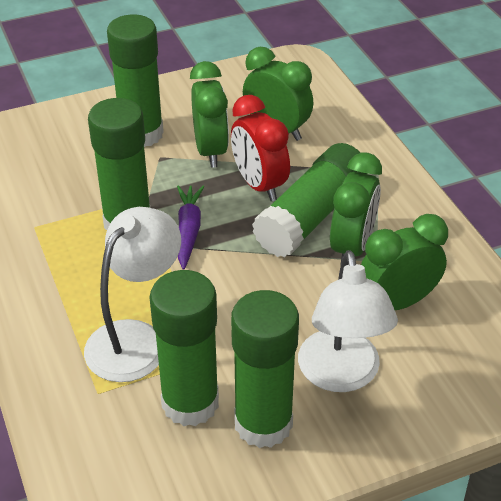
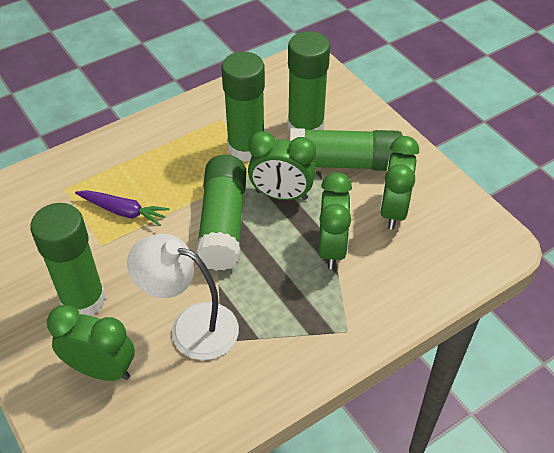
red clock: [231,95,290,202] = 1 -> none = 0
white lamp: [84,207,181,382] [298,250,398,392] = 2 -> [127,234,239,360] = 1

